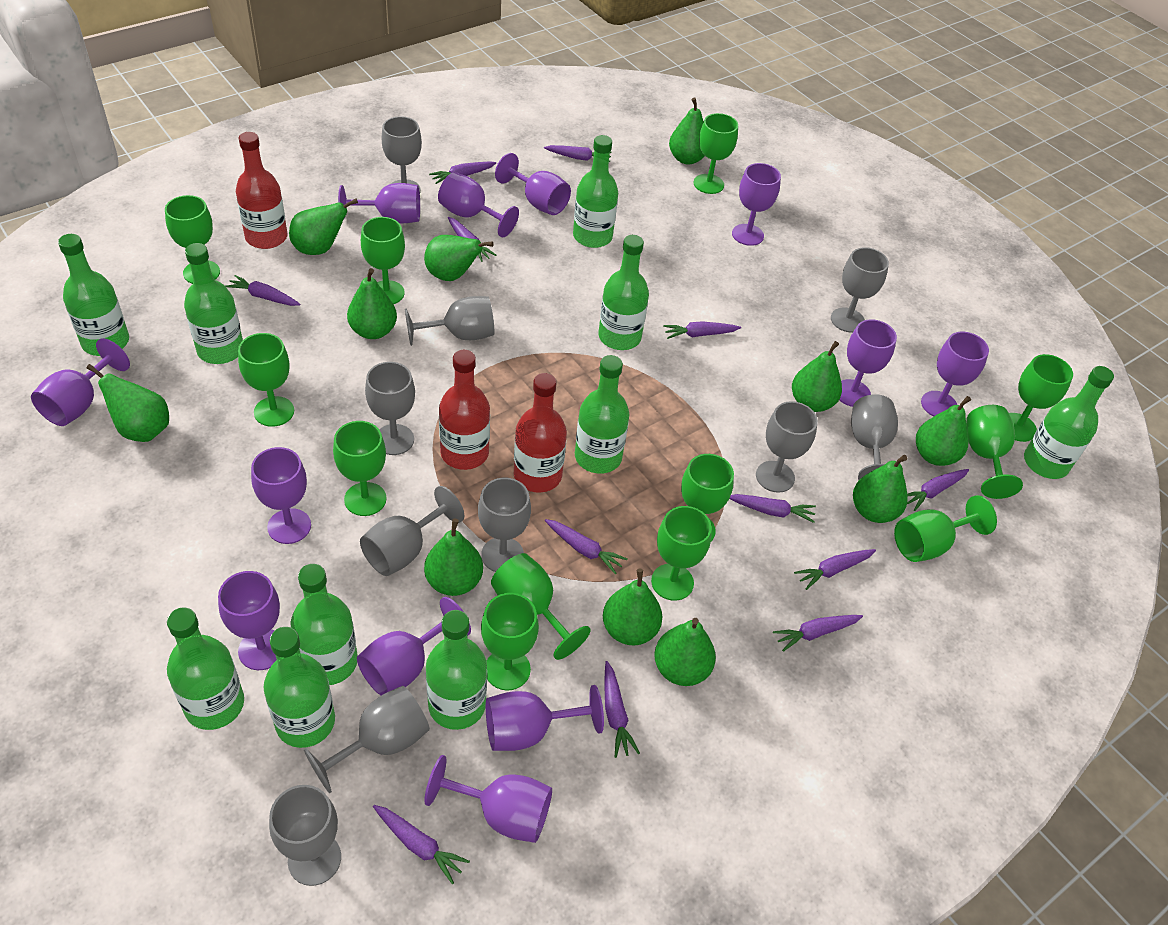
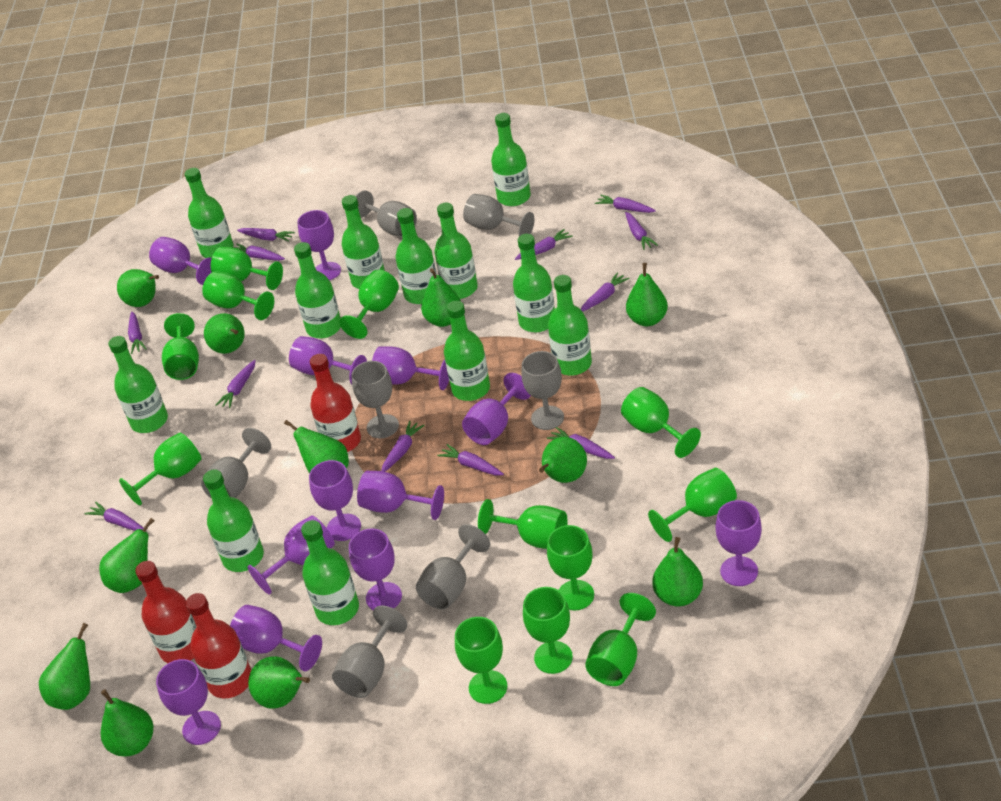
green bottle: [58,234,129,356] [167,608,244,730] [184,243,243,364] [264,627,335,748] [291,564,358,685] [426,610,487,730] [573,135,618,248] [575,355,630,474] [599,235,649,350] [1024,366,1114,479] = 10 -> [108,336,168,433] [185,168,234,258] [203,469,264,572] [294,242,341,338] [301,520,359,625] [342,195,385,289] [396,208,437,304] [434,203,478,299] [444,301,490,401] [491,113,531,206] [513,234,555,332] [548,275,592,376] = 12
grey goblet: [269,785,341,886] [304,686,430,793] [360,486,464,576] [365,362,415,455] [381,116,422,192] [405,296,494,346] [478,478,531,572] [756,401,818,493] [831,247,889,332] [851,394,898,480] = 10 -> [201,428,271,499] [332,605,407,698] [351,361,399,438] [356,190,417,237] [416,524,490,610] [463,194,534,236] [521,351,564,430] = 7

